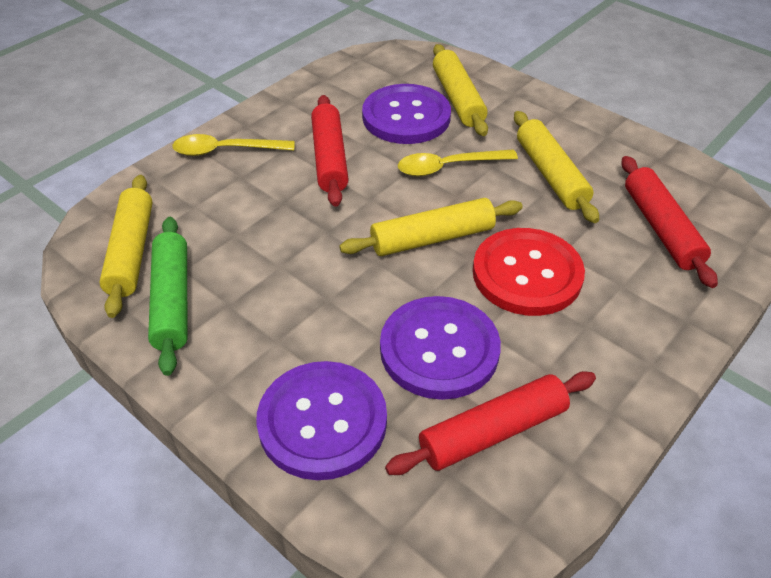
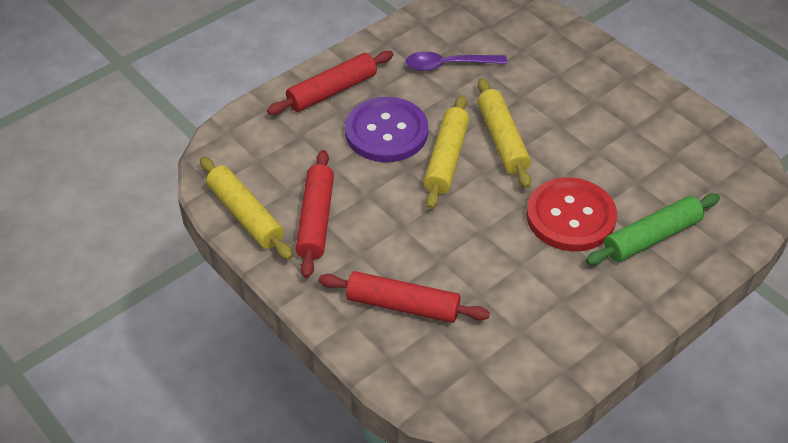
purple button: [256,361,387,480] [362,84,451,144] [380,296,501,400] = 3 -> [345,97,428,162] = 1
purple spoon: none = 0 -> [406,52,507,71] = 1
yellow rolling pin: [99,175,153,318] [339,198,523,256] [433,44,488,136] [514,111,599,223] = 4 -> [200,157,293,260] [424,95,470,209] [477,78,531,188] = 3
yellow spoon: [172,134,295,156] [398,149,518,176] = 2 -> none = 0

